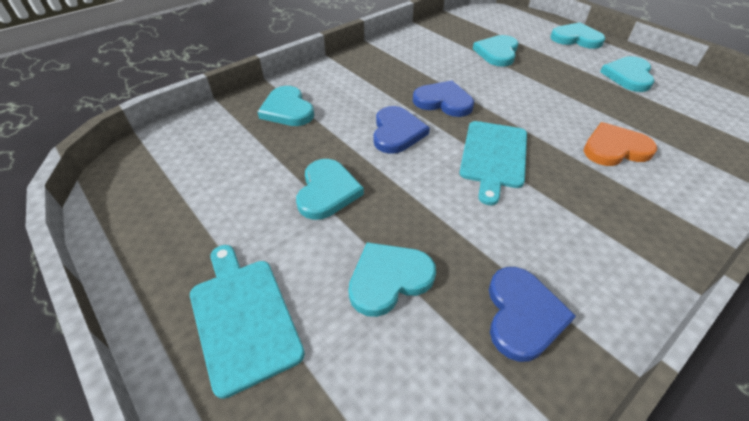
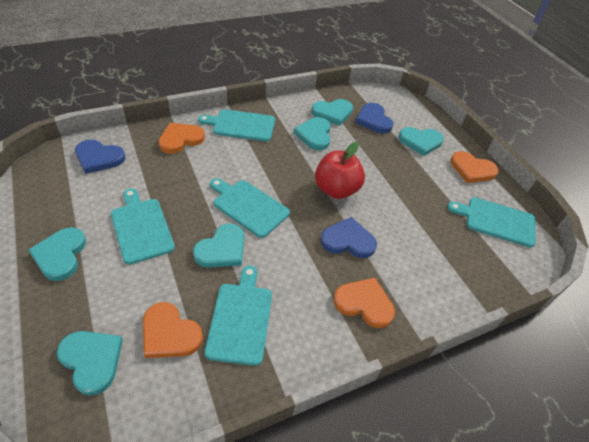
orange heart: [584,122,657,166] = 1 -> [143,302,203,358] [158,123,205,154] [333,278,395,328] [451,151,499,183] = 4
red apple: none = 0 -> [315,142,365,199] = 1
turquoise cutting board: [190,245,305,399] [459,121,527,205] = 2 -> [111,188,175,265] [198,109,275,142] [205,266,272,366] [210,178,290,238] [447,197,536,248] = 5

